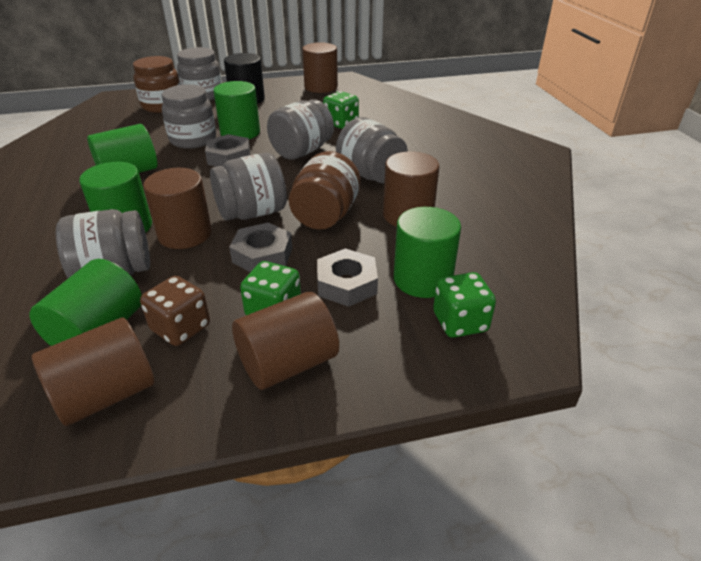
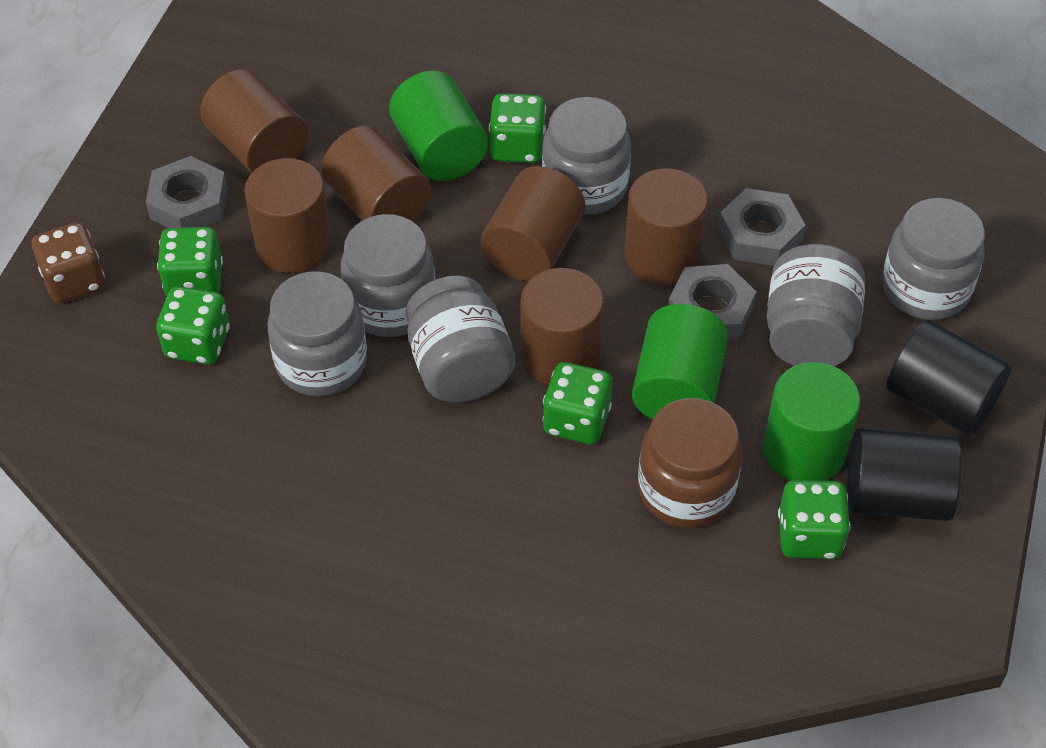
black cylinder: [224,53,265,104] = 1 -> [848,428,962,521] [886,320,1011,436] = 2
brown cylinder: [32,318,154,426] [143,168,212,249] [232,292,339,390] [302,42,338,93] [383,151,440,227] = 5 -> [200,69,308,173] [244,158,331,273] [321,125,431,222] [481,166,585,281] [521,268,604,385] [624,168,708,284] = 6
brown jar: [133,56,180,113] [289,151,361,230] = 2 -> [638,398,742,528] = 1
green cylinder: [29,259,142,346] [79,162,152,233] [87,124,157,173] [213,81,260,139] [394,207,461,298] = 5 -> [389,70,488,181] [632,304,728,420] [763,362,860,481] = 3
green dice: [240,261,301,315] [323,91,359,129] [433,272,496,338] = 3 -> [156,286,230,365] [157,227,223,296] [489,93,546,163] [543,362,612,444] [778,480,850,559] = 5

